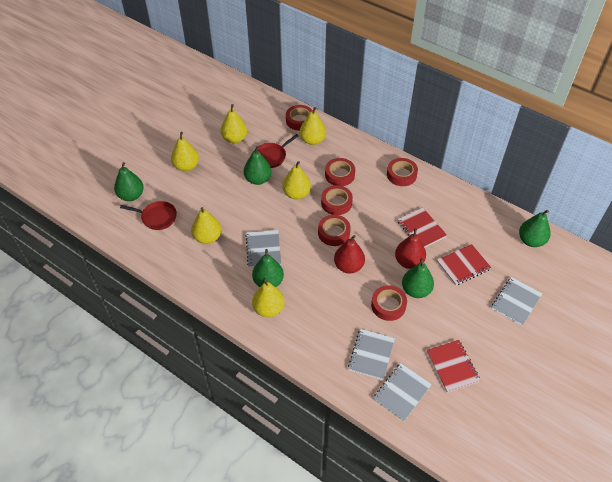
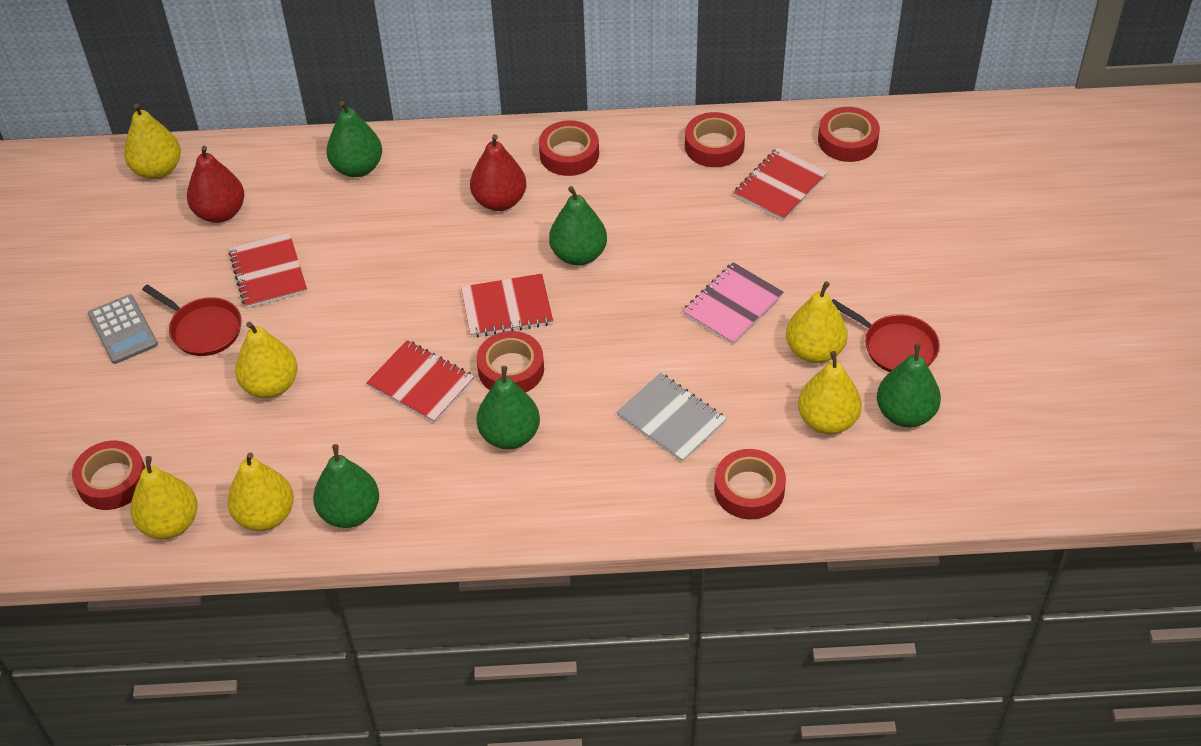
grey calculator: none = 0 -> [88,294,158,364] = 1
grey notebook: [246,230,281,268] [348,329,395,380] [373,363,432,421] [491,277,542,326] = 4 -> [616,373,727,462] = 1
pink notebook: none = 0 -> [683,262,784,345] = 1
red notebook: [397,207,447,248] [427,340,481,392] [437,244,491,286] = 3 -> [229,232,307,308] [366,340,475,423] [461,274,553,338] [734,147,828,221] = 4

